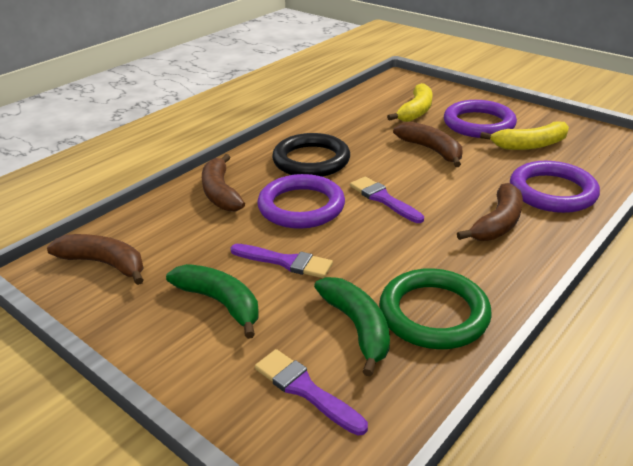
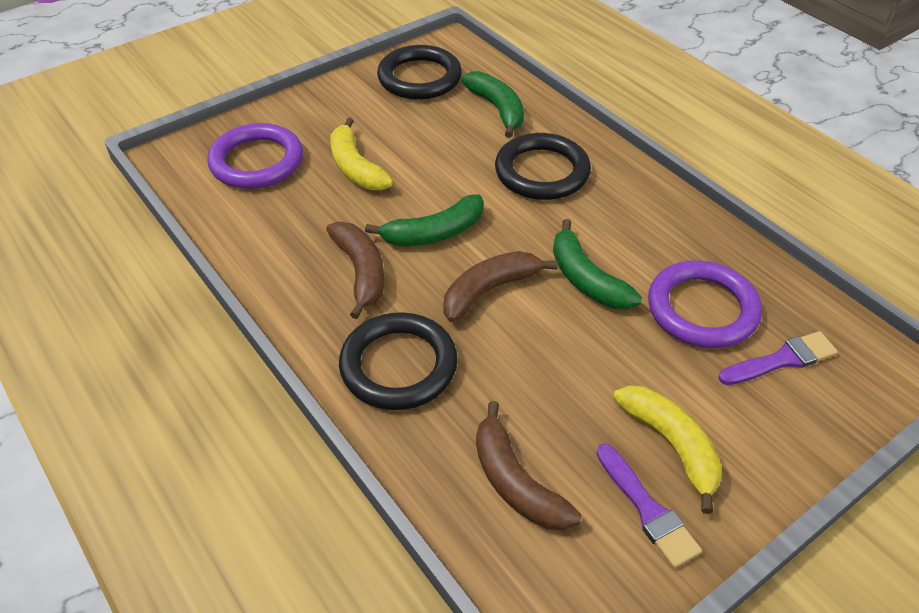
black ring: [272,133,350,177] = 1 -> [339,312,458,410] [377,45,462,100] [495,133,591,200] = 3
brown banana: [47,234,144,285] [202,154,245,211] [393,122,463,167] [457,183,523,241] = 4 -> [326,222,384,319] [443,251,558,322] [476,401,582,530] = 3
green banana: [166,264,259,339] [314,277,390,376] = 2 -> [365,194,484,246] [461,71,524,138] [553,219,642,309] = 3
green ring: [379,268,492,349] = 1 -> none = 0
purple brush: [230,244,333,278] [255,349,368,436] [350,176,424,223] = 3 -> [596,444,702,568] [719,331,838,385] = 2
purple ring: [257,174,345,229] [444,100,517,138] [510,161,600,213] = 3 -> [207,123,303,189] [648,261,762,348] = 2

